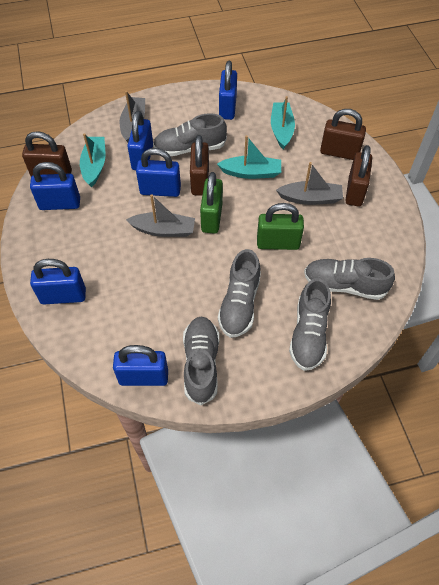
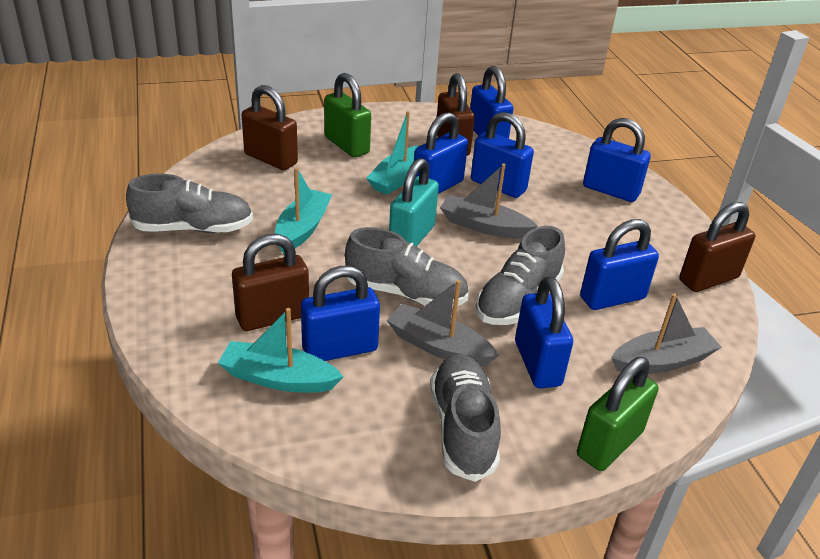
blue padlock: [30,162,80,210] [30,259,86,304] [113,345,168,386] [127,111,153,170] [136,148,181,197] [219,61,237,120] = 6 -> [301,266,380,361] [414,112,468,194] [470,66,514,139] [471,112,534,198] [515,277,573,389] [580,219,659,310] [583,118,651,202] = 7
grey shoe: [153,113,227,156] [183,317,219,405] [218,249,261,338] [289,278,331,371] [304,258,395,300] = 5 -> [126,173,253,233] [345,227,469,307] [430,354,501,482] [476,226,565,325] = 4
turquoise padlock: none = 0 -> [389,158,439,247] = 1

